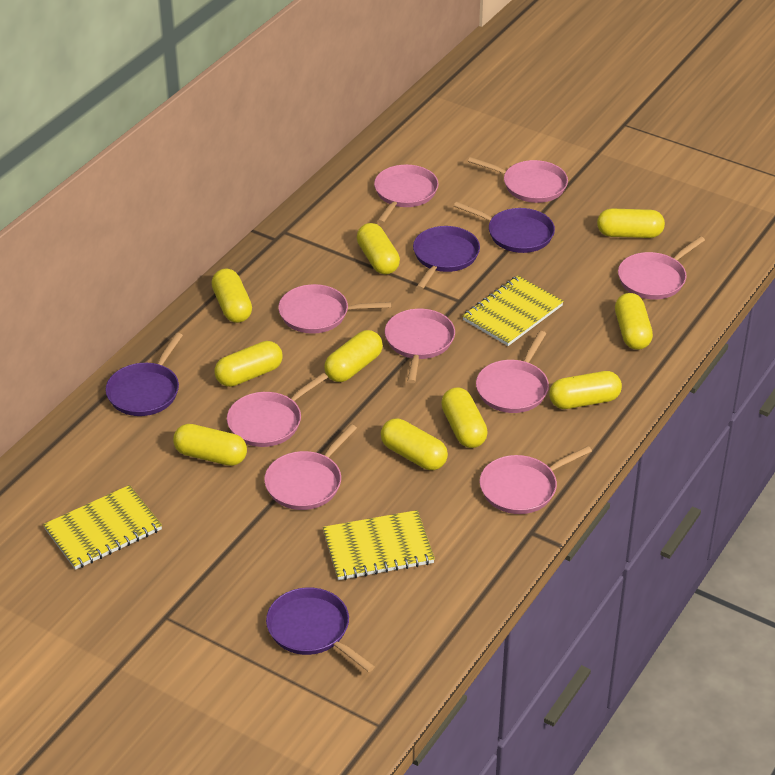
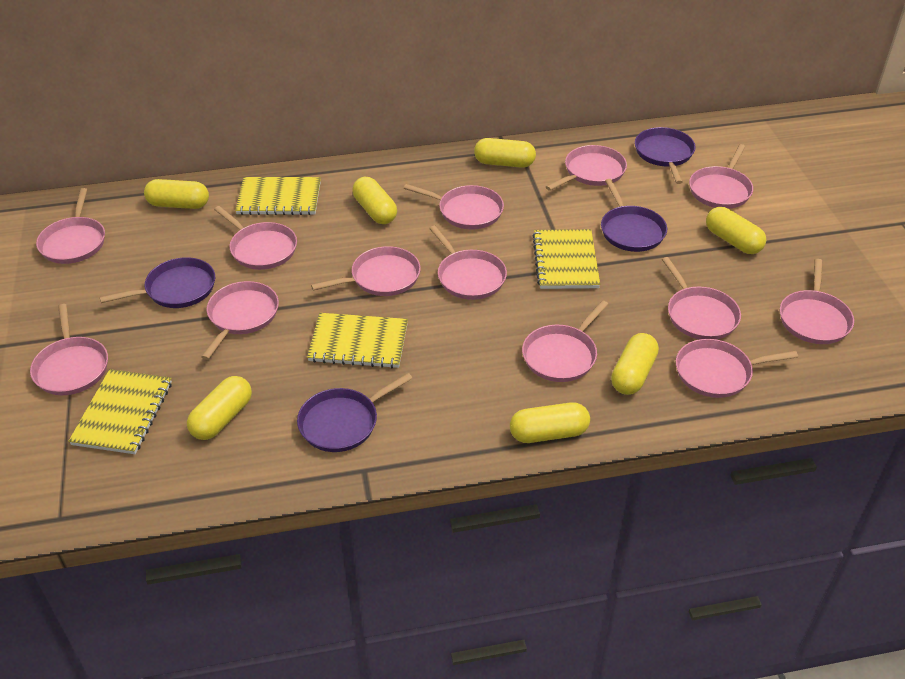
pink pan: [227,373,328,447] [264,424,357,510] [278,284,391,334] [374,165,439,224] [385,309,455,383] [468,157,568,203] [476,331,549,413] [480,446,592,514] [618,236,705,300] = 9 -> [30,304,108,395] [36,188,105,264] [202,281,279,360] [214,206,297,270] [311,246,421,296] [404,184,504,230] [429,226,507,300] [522,300,608,382] [546,145,627,191] [662,257,741,339] [676,339,798,398] [689,144,753,209] [780,259,854,344] = 13
yellow capsule: [173,424,247,466] [211,268,252,323] [215,341,283,387] [324,330,383,382] [357,223,400,275] [381,418,448,470] [441,387,488,448] [549,371,622,409] [597,209,665,238] [615,293,653,350] = 10 -> [144,179,209,209] [187,376,252,440] [352,177,397,224] [474,138,536,168] [510,402,590,443] [611,333,659,395] [706,207,766,254] = 7
yellow notebook: [43,485,162,570] [323,510,435,580] [462,276,564,346] = 3 -> [69,369,172,454] [235,177,321,215] [307,313,408,368] [532,229,600,289] = 4

